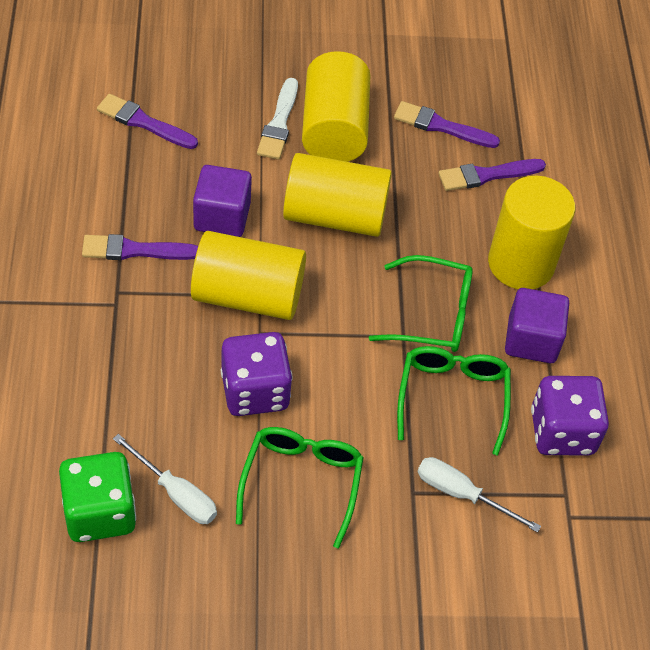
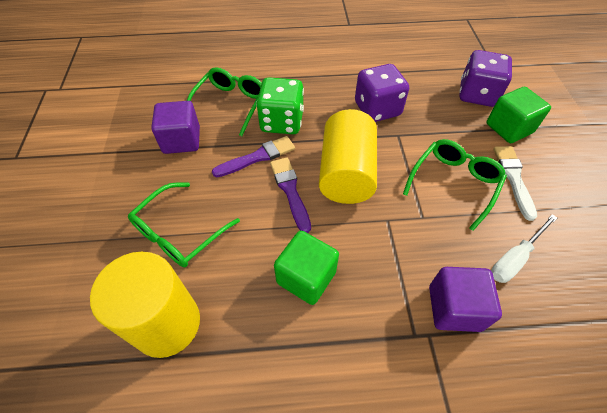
green cube: none = 0 -> [274,231,339,305] [486,87,551,143] = 2
purple brush: [82,234,198,260] [97,94,198,149] [394,101,500,148] [438,159,546,191] = 4 -> [212,136,295,177] [270,157,311,233] = 2
white screwdriver: [113,434,217,524] [417,457,541,533] = 2 -> [491,214,557,283] = 1
yellow cylinder: [191,231,306,320] [283,153,392,237] [302,51,370,162] [488,176,575,289] = 4 -> [90,252,200,358] [319,109,377,204] = 2

